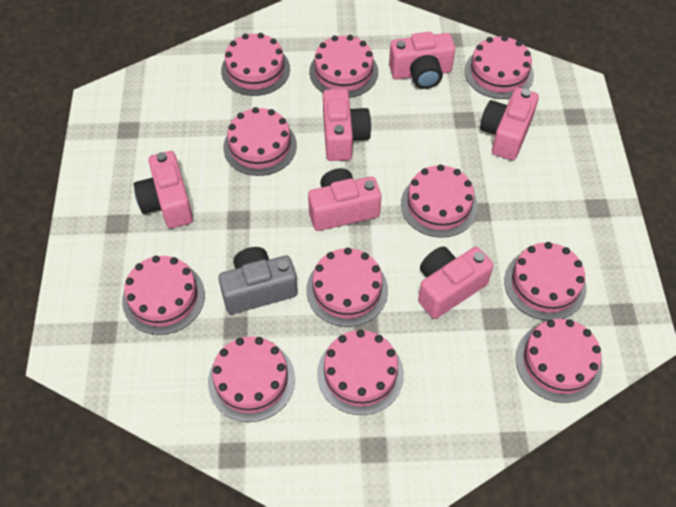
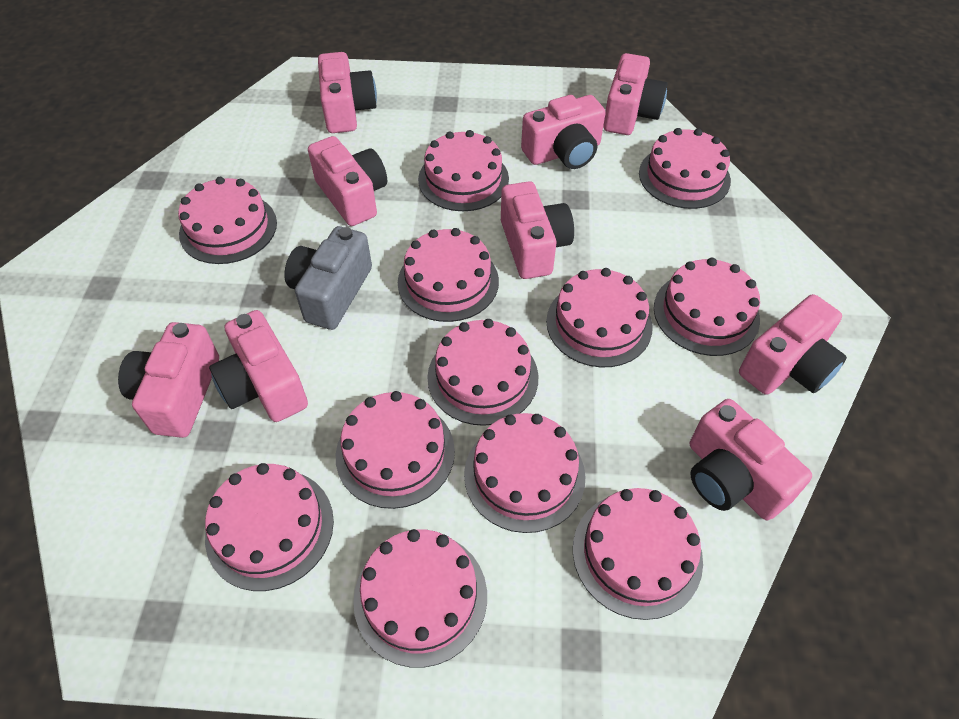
pink cake: [122,256,205,335] [208,336,295,422] [221,33,290,96] [223,107,297,176] [306,248,388,327] [309,35,378,98] [317,330,404,415] [401,164,478,238] [464,35,534,99] [504,242,587,321] [515,319,603,403] = 11 -> [178,177,277,264] [205,463,334,591] [336,391,455,509] [353,529,487,668] [398,228,499,322] [418,130,509,211] [427,319,539,426] [464,413,586,533] [546,268,653,367] [573,488,703,620] [639,128,731,209] [654,258,760,356] = 12
pink camera: [134,151,193,228] [308,168,381,231] [323,89,371,161] [389,32,455,89] [418,247,494,319] [480,88,539,161] = 6 -> [118,322,219,438] [209,310,308,422] [308,136,387,226] [318,52,377,133] [501,181,574,279] [521,95,606,169] [603,53,668,135] [690,399,812,520] [739,294,847,395] = 9

